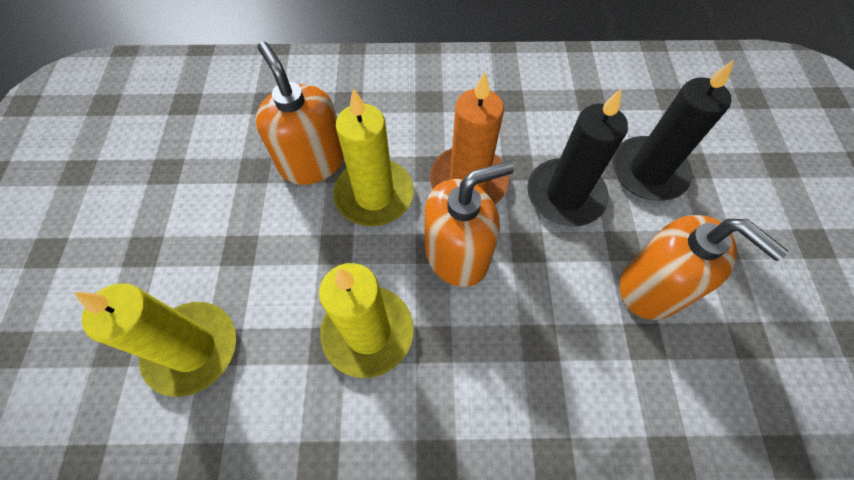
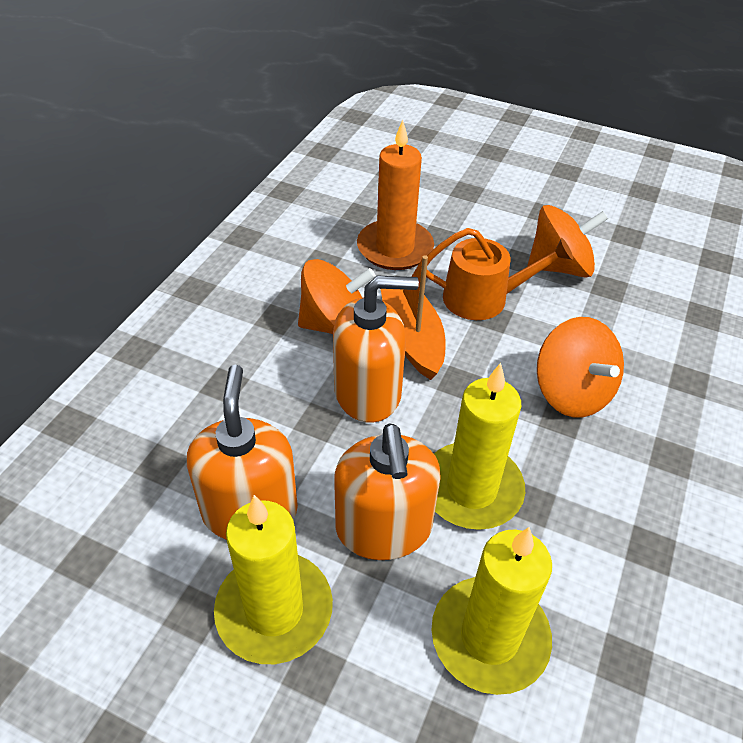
black candle: [527,89,628,226] [612,60,734,201] = 2 -> none = 0
orange boat: none = 0 -> [381,255,445,380] = 1
orange spinning top: none = 0 -> [298,259,376,334] [528,205,608,278] [537,317,624,418] = 3
orange watering can: none = 0 -> [426,228,573,320] = 1

